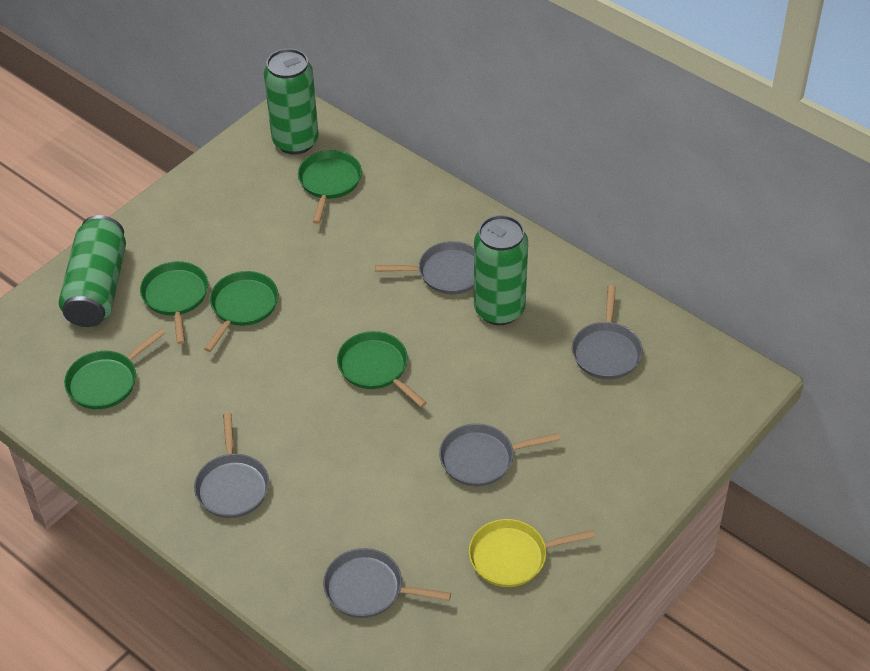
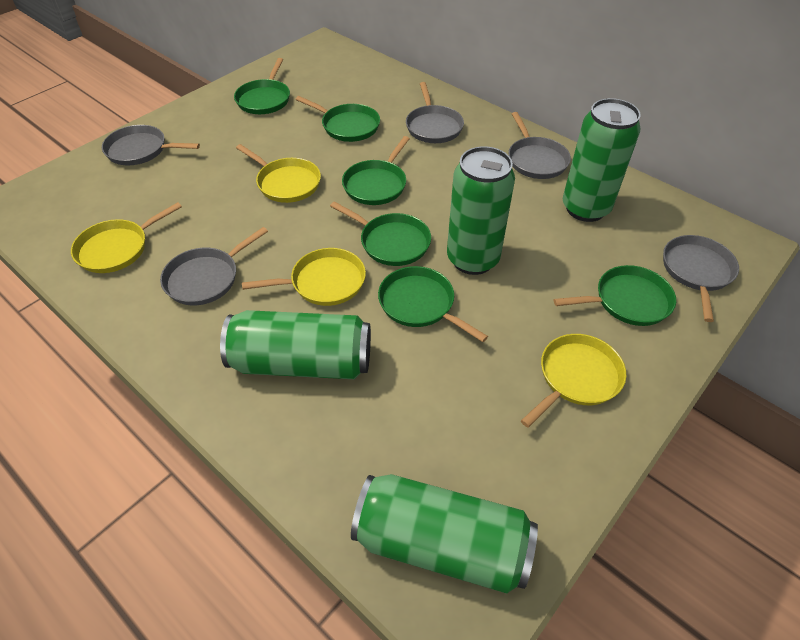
green can: [59,215,126,327] [264,48,319,155] [474,215,528,325] = 3 -> [220,310,371,379] [351,474,538,593] [447,146,515,275] [563,98,641,222] = 4
green pan: [64,328,165,409] [140,261,208,344] [204,271,278,352] [298,150,362,224] [337,331,427,407] = 5 -> [234,58,290,114] [295,96,380,142] [330,201,431,266] [342,136,410,205] [378,266,488,342] [554,265,676,326] = 6
yellow pan: [469,519,595,587] = 1 -> [71,202,182,273] [236,144,321,203] [242,248,366,306] [521,334,626,427] = 4

